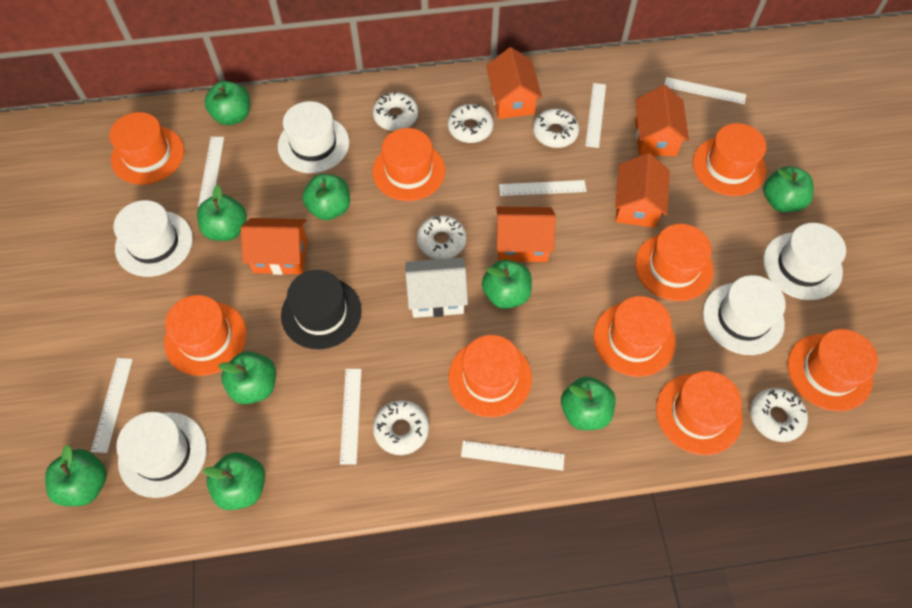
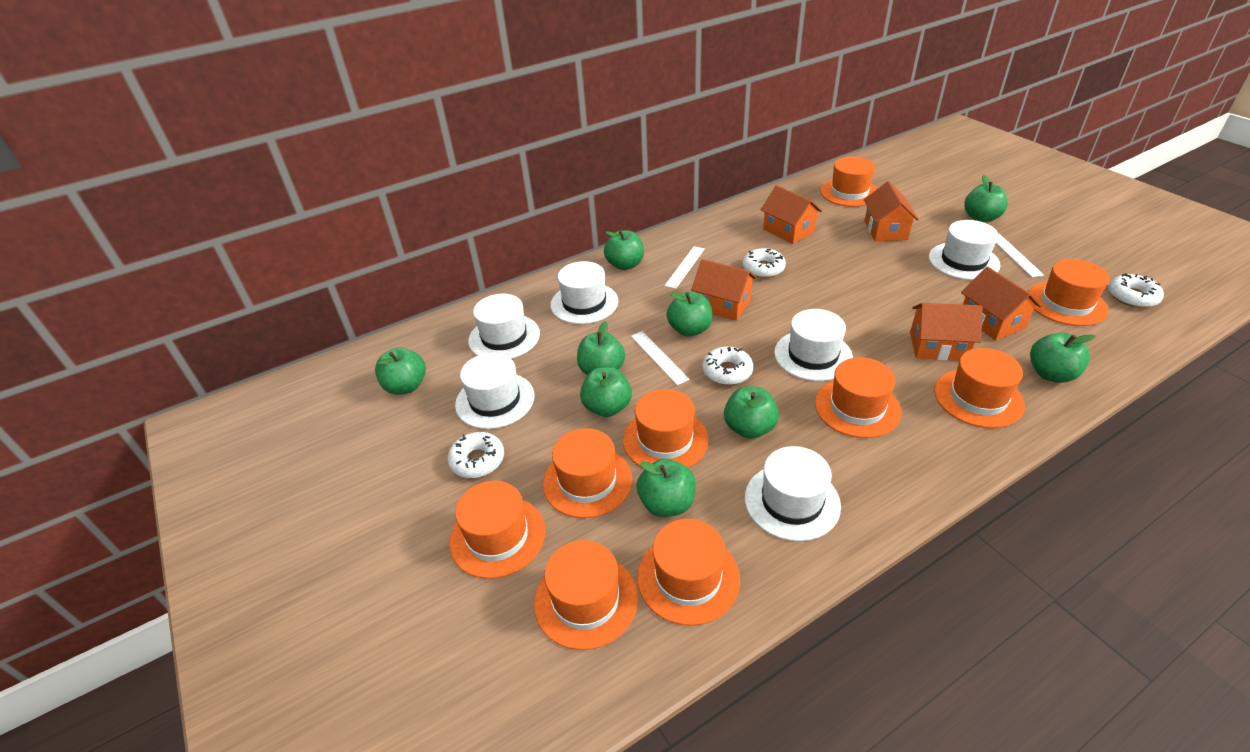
black hat: [281,270,362,349] = 1 -> none = 0
white donut: [373,92,418,131] [373,400,429,455] [417,215,466,259] [448,104,493,143] [533,109,579,148] [750,388,808,442] = 6 -> [448,432,504,478] [702,346,753,385] [742,248,786,278] [1108,273,1164,308] = 4
white hat: [113,200,193,277] [116,412,207,498] [278,101,349,173] [703,275,786,355] [763,223,846,300] = 5 -> [455,353,534,429] [468,294,540,359] [550,261,618,324] [745,446,841,541] [774,309,853,381] [929,220,1000,280] = 6
white house: [405,257,468,318] = 1 -> none = 0
white ruler: [91,358,133,453] [198,137,224,206] [340,369,362,465] [461,441,565,471] [499,180,586,196] [585,83,606,148] [664,77,746,104] = 7 -> [631,331,690,385] [664,246,705,289] [996,234,1044,277] = 3

